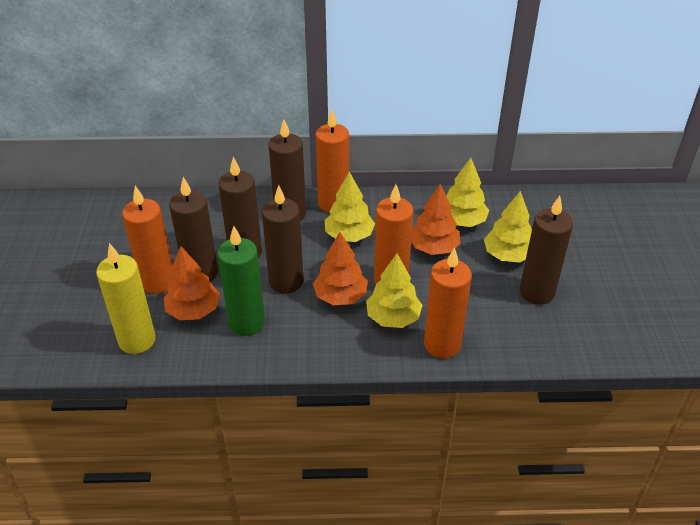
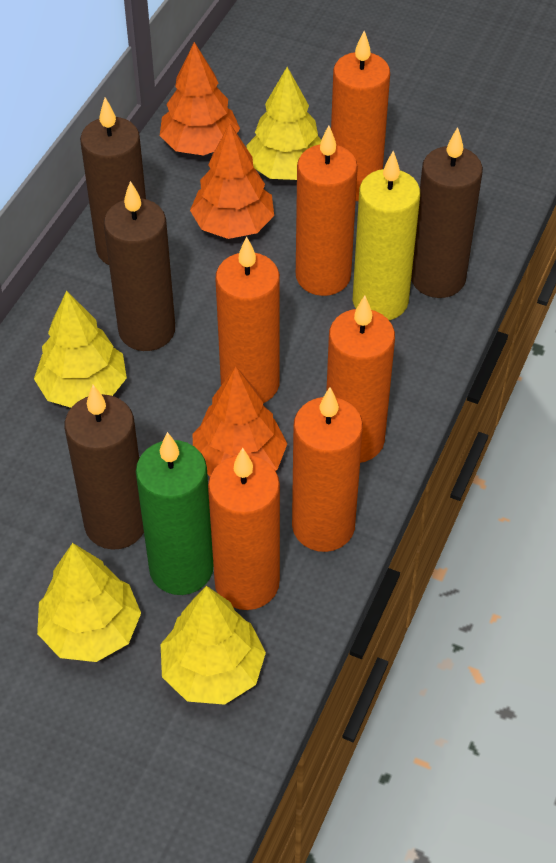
brown candle: [169,177,218,282] [218,157,262,258] [262,185,304,294] [268,120,306,221] [520,196,573,305] = 5 -> [65,385,144,550] [80,98,146,265] [104,181,175,351] [411,127,483,298] = 4
orange candle: [122,186,173,294] [316,110,349,213] [374,185,413,284] [424,247,472,359] = 4 -> [208,448,280,610] [216,236,280,403] [292,387,363,552] [296,125,358,296] [326,295,395,463] [331,31,390,201] = 6

